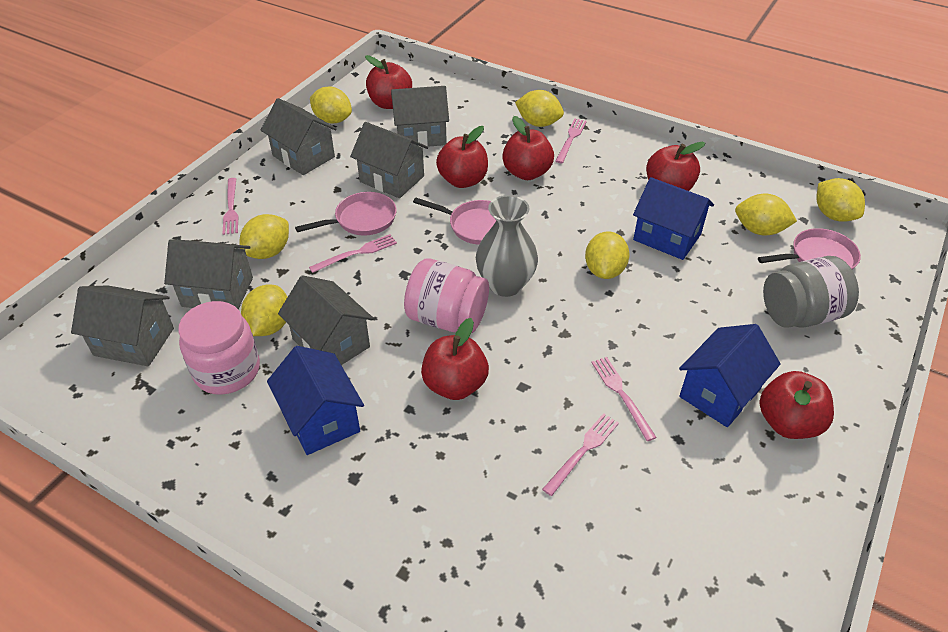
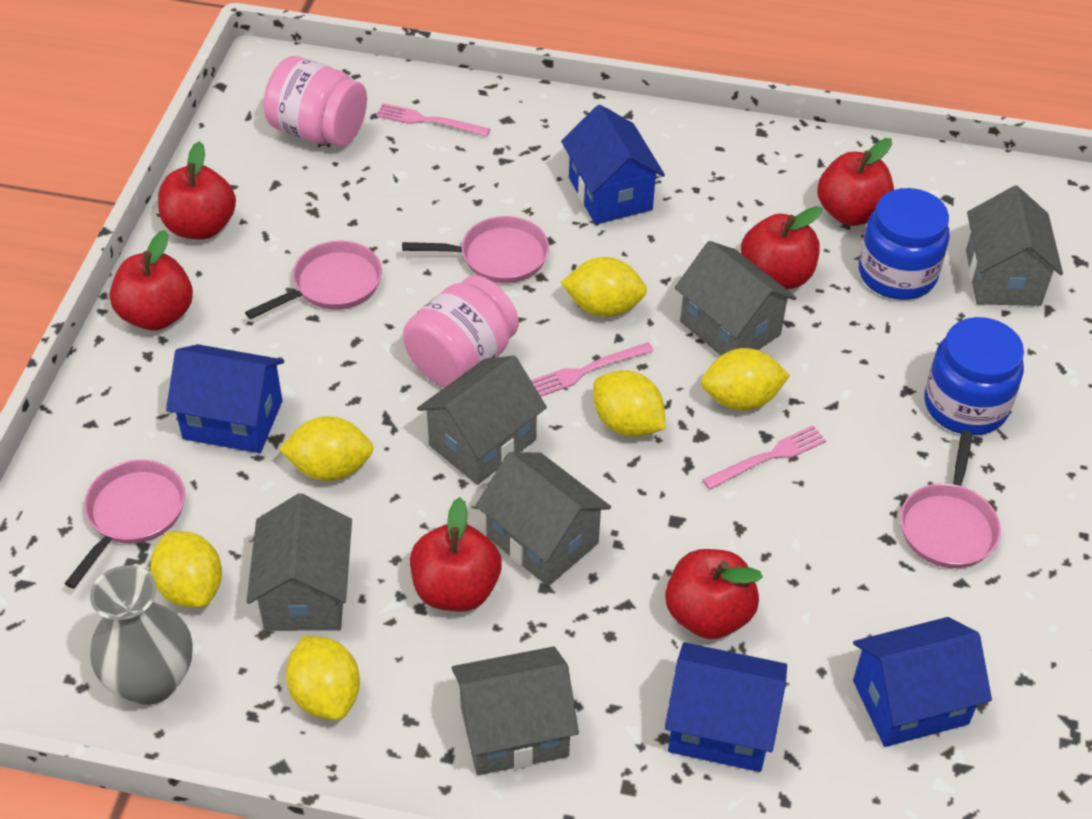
blue house: [267,346,364,455] [633,177,714,260] [679,324,781,427] = 3 -> [166,344,284,453] [561,105,665,224] [665,642,787,772] [853,617,992,747] = 4
blue jar: none = 0 -> [859,188,949,300] [925,317,1024,435] = 2
grey jar: [763,256,859,328] = 1 -> none = 0
pink fork: [223,178,238,235] [309,234,397,273] [542,413,619,496] [555,119,587,163] [591,357,657,441] = 5 -> [376,103,490,137] [531,342,654,396] [702,425,827,490] = 3
pink pan: [295,192,397,235] [413,198,496,245] [758,228,861,269] = 3 -> [64,460,185,589] [245,240,382,319] [402,216,549,283] [900,430,1001,568] = 4
yellow lemon: [239,214,289,259] [241,285,287,336] [310,87,352,124] [515,90,564,127] [585,231,630,279] [735,194,797,235] [816,178,865,222] = 7 -> [150,531,222,608] [279,416,374,481] [286,635,360,720] [561,257,647,317] [593,370,665,437] [701,348,790,411] = 6

